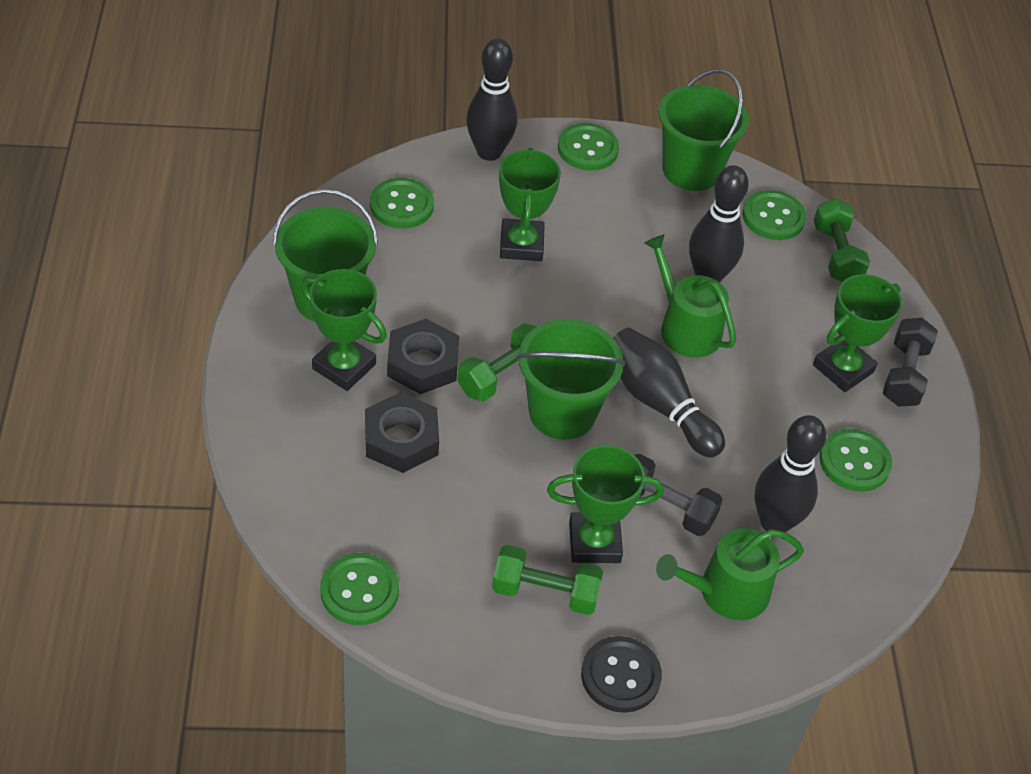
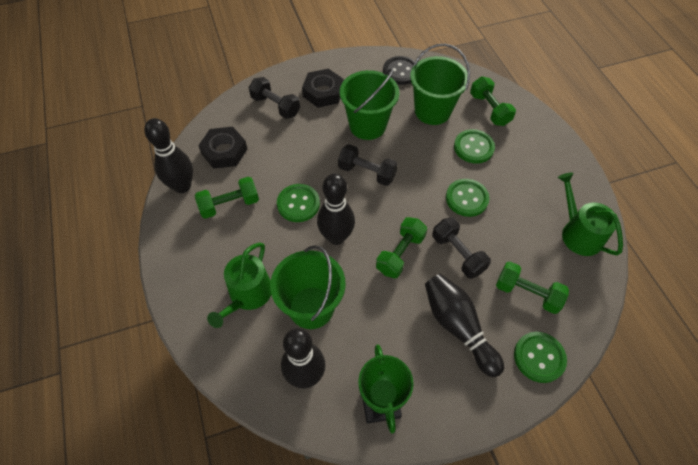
black dumbbell: [634,454,723,536] [883,318,938,407] = 2 -> [249,77,300,119] [338,144,398,186] [432,217,491,279] = 3
green button: [320,553,399,625] [370,178,434,229] [558,123,619,171] [742,190,806,240] [819,429,892,492] = 5 -> [277,184,320,222] [446,179,490,217] [454,129,495,163] [514,332,567,383] = 4
green dumbbell: [457,323,537,401] [492,545,603,615] [814,198,870,282] = 3 -> [195,177,259,219] [376,217,427,279] [470,76,516,126] [496,262,569,314] = 4
green trophy: [301,269,387,391] [499,148,561,261] [547,445,664,563] [813,274,903,392] = 4 -> [358,344,414,433] = 1

